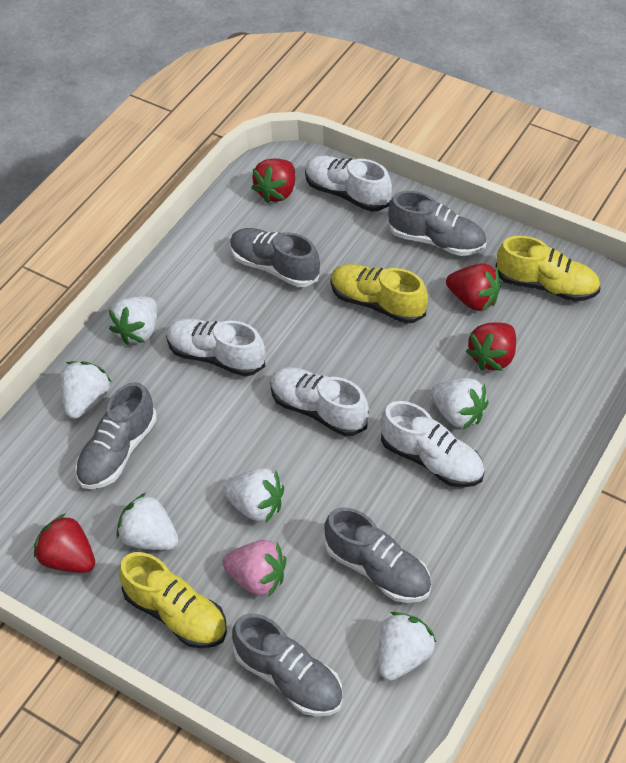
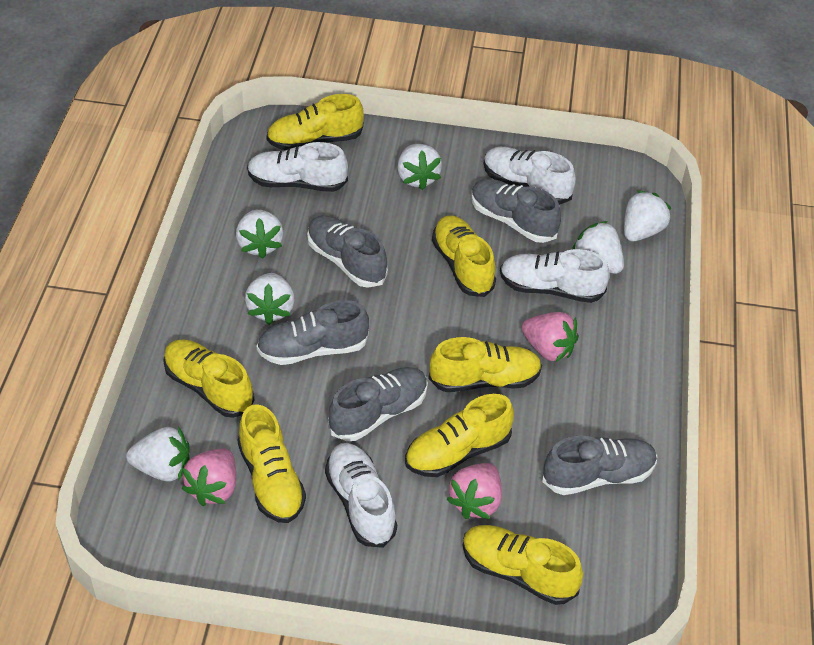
pink strawberry: [222,540,286,598] = 1 -> [182,448,236,506] [446,463,502,519] [521,312,579,362] = 3
red strawberry: [34,513,95,573] [251,158,295,204] [446,263,501,311] [466,322,516,371] = 4 -> none = 0
yellow shoe: [119,552,227,648] [331,264,428,324] [496,236,601,302] = 3 -> [163,339,254,418] [237,404,306,523] [266,94,364,150] [405,394,514,477] [428,337,542,392] [432,215,496,297] [462,525,583,605] = 7

